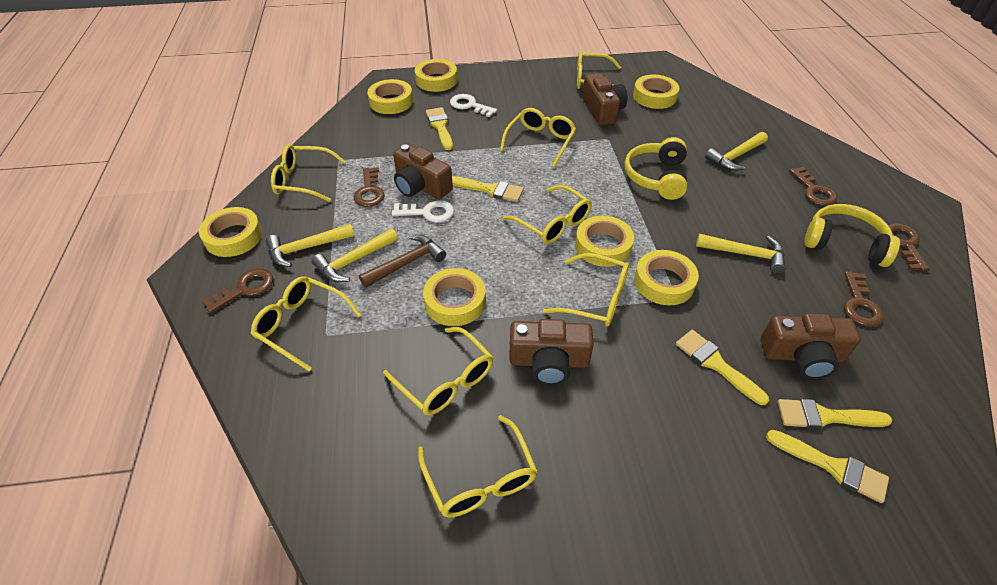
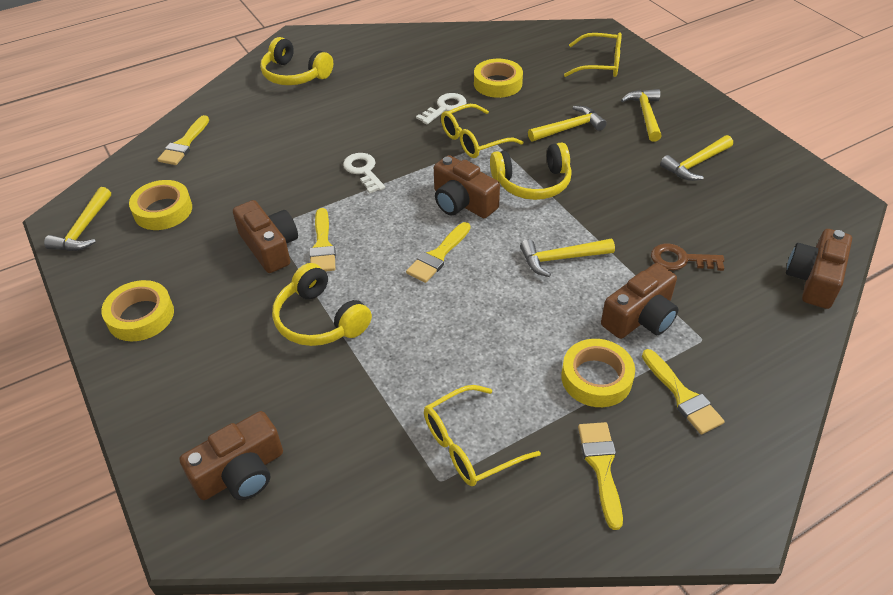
brown camera: [393,144,453,199] [509,319,594,385] [582,73,628,125] [761,313,861,379] = 4 -> [179,411,283,500] [233,200,298,273] [434,155,500,218] [601,263,678,339] [786,229,852,309] = 5
brown hammer: [359,234,446,288] = 1 -> none = 0
brown key: [202,268,273,313] [353,167,385,207] [789,167,837,206] [844,271,884,327] [888,223,930,271] = 5 -> [651,243,724,271] = 1
yellow glasses: [251,276,361,371] [271,144,346,202] [383,327,493,415] [418,415,537,518] [500,108,576,167] [503,185,592,244] [543,253,629,327] [577,50,621,89] = 8 -> [424,385,541,486] [441,104,523,158] [564,33,622,77] = 3
yellow hammer: [266,224,354,267] [312,228,398,282] [696,234,786,274] [705,132,768,171] = 4 -> [44,187,111,251] [520,239,615,277] [528,106,606,142] [621,89,662,142] [660,135,733,181] = 5
yellow headphones: [624,137,688,200] [804,204,900,267] = 2 -> [260,37,333,85] [272,263,372,346] [490,142,572,200] = 3
yellow tape: [199,207,262,257] [367,79,413,114] [415,59,457,92] [423,268,486,326] [575,216,634,267] [633,75,679,109] [634,250,699,305] = 7 -> [101,280,174,341] [129,180,192,230] [474,59,523,98] [561,339,635,407] = 4

